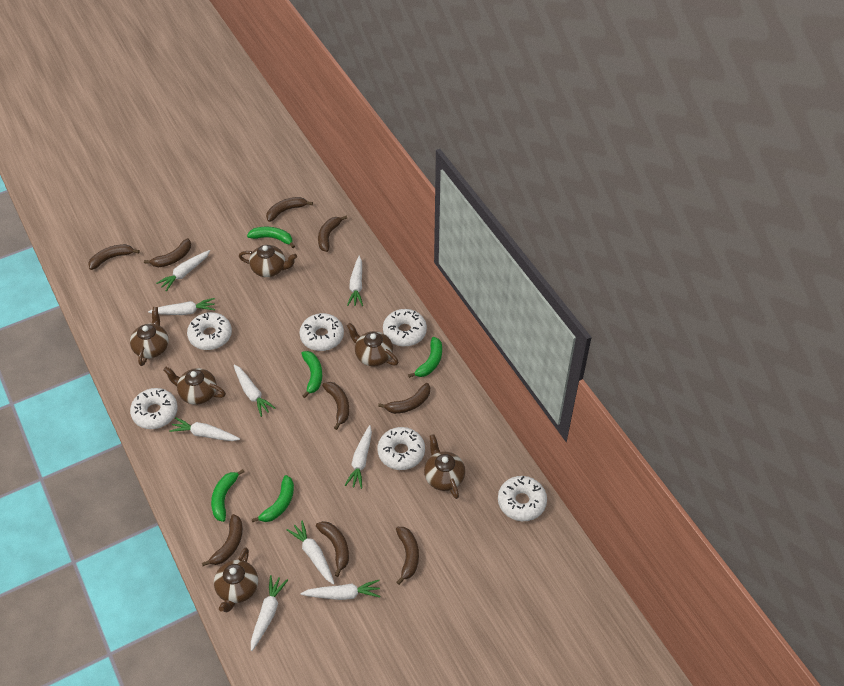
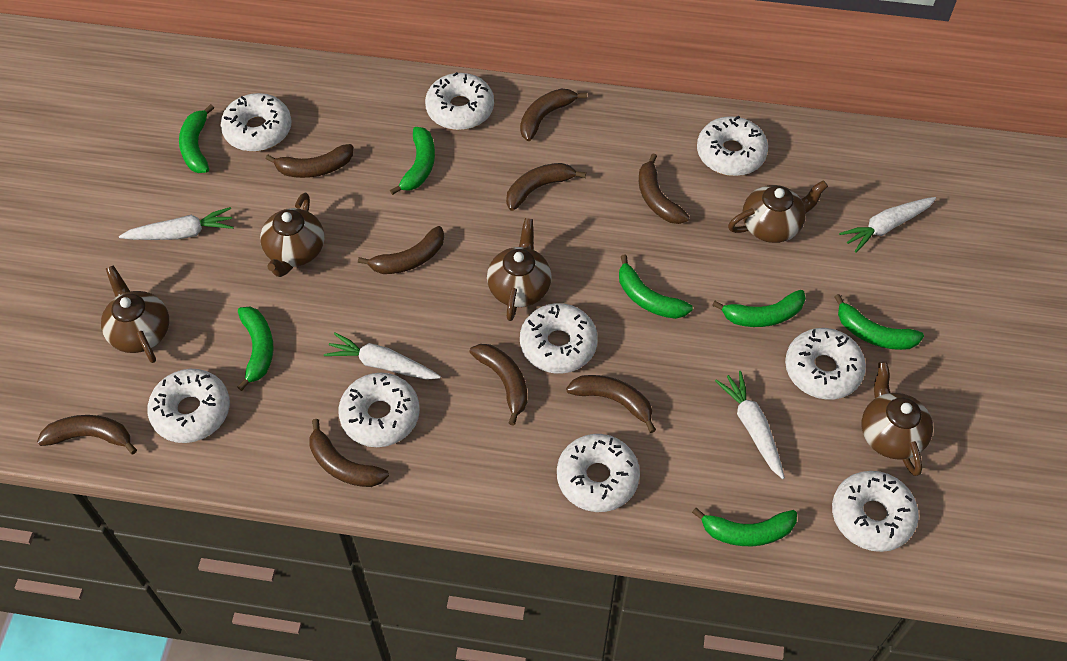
brown teapot: [130,307,169,366] [163,367,226,405] [214,547,258,612] [238,245,297,277] [347,323,399,367] [424,434,465,499] = 6 -> [101,265,169,363] [260,193,324,277] [487,218,552,321] [728,180,828,243] [862,362,933,476] = 5
green banana: [211,469,244,522] [247,227,295,248] [252,475,294,522] [301,351,322,398] [408,337,442,378] = 5 -> [179,104,214,173] [237,306,273,391] [390,127,435,195] [619,255,693,319] [692,508,797,546] [712,290,806,327] [834,294,924,350] = 7
white carrot: [148,298,215,315] [156,250,210,291] [169,417,240,441] [234,364,276,417] [251,575,288,651] [287,521,335,585] [301,580,381,600] [345,425,372,489] [347,256,363,306] = 9 -> [119,207,234,240] [324,332,441,380] [715,371,785,479] [839,197,936,253] = 4
white donut: [130,388,178,429] [187,312,232,350] [300,313,344,351] [378,427,425,470] [383,309,427,347] [498,476,547,521] = 6 -> [147,369,230,443] [221,93,291,152] [338,373,420,447] [425,72,494,130] [520,303,598,374] [557,434,640,512] [697,116,768,176] [785,328,866,400] [832,471,919,552] = 9

